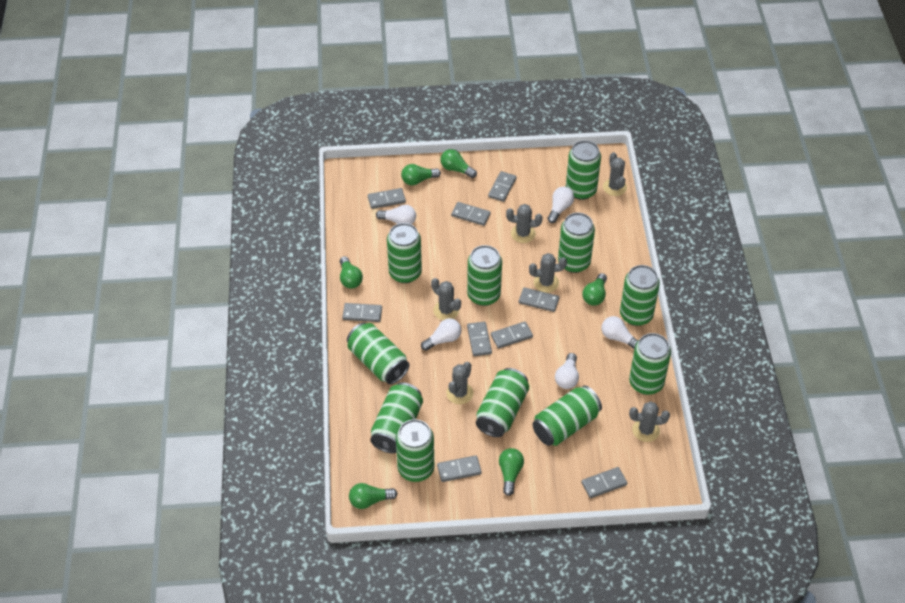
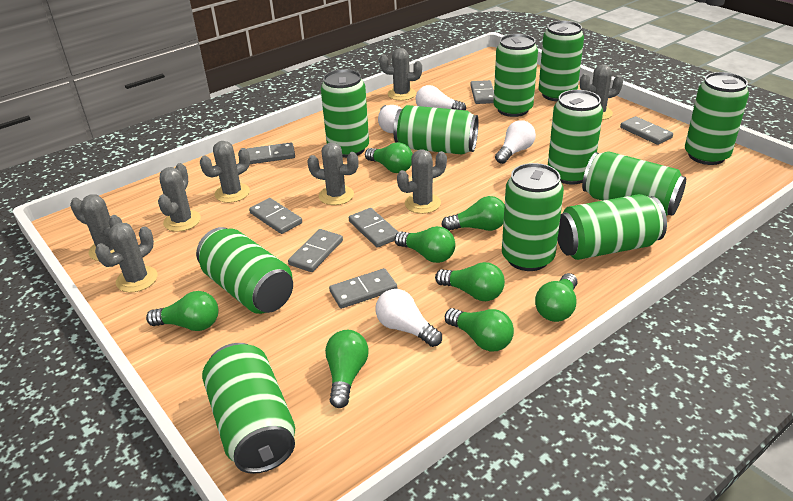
green light bulb: [340,256,363,288] [349,483,398,509] [401,164,441,185] [440,149,477,178] [499,448,524,496] [583,273,607,306] = 6 -> [146,291,219,331] [325,330,369,408] [365,142,413,173] [394,226,455,263] [435,262,505,301] [441,196,505,231] [445,308,514,352] [535,273,577,322] = 8
grey cactus: [431,278,461,320] [446,362,473,404] [506,204,543,243] [529,253,567,293] [603,152,627,196] [629,401,670,442] = 6 -> [70,195,122,261] [95,222,158,293] [158,163,201,232] [200,141,250,203] [307,142,359,205] [379,48,422,101] [397,149,447,214] [580,64,623,120] = 8
grey domino: [342,303,382,322] [368,188,406,209] [437,455,482,482] [451,202,491,226] [467,322,492,356] [488,171,517,202] [491,322,533,349] [519,287,560,312] [582,467,627,498] = 9 -> [246,142,295,164] [249,198,302,234] [288,229,343,272] [329,268,397,309] [349,208,398,248] [470,80,494,104] [620,116,673,145] = 7
white light bulb: [376,205,416,225] [421,318,461,351] [548,187,574,223] [555,353,579,389] [602,316,638,349] = 5 -> [375,289,442,347] [378,105,402,133] [415,85,466,110] [495,120,536,164] = 4

